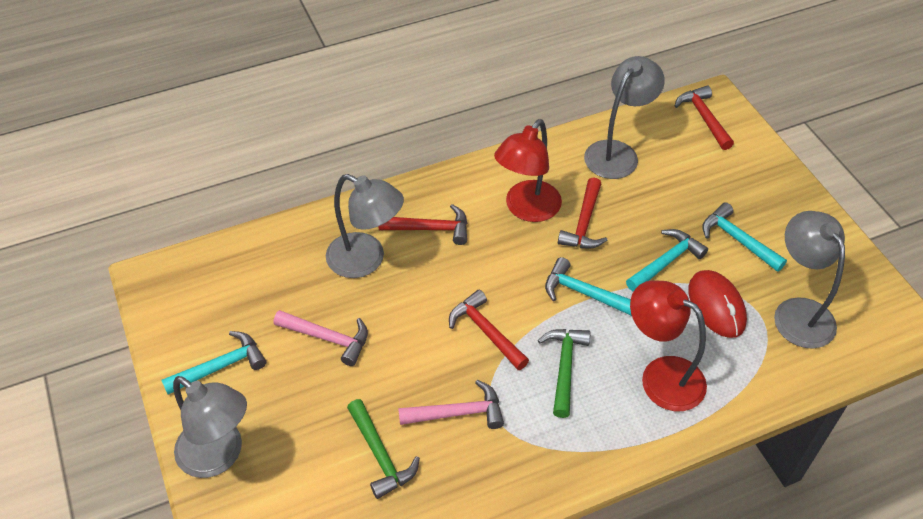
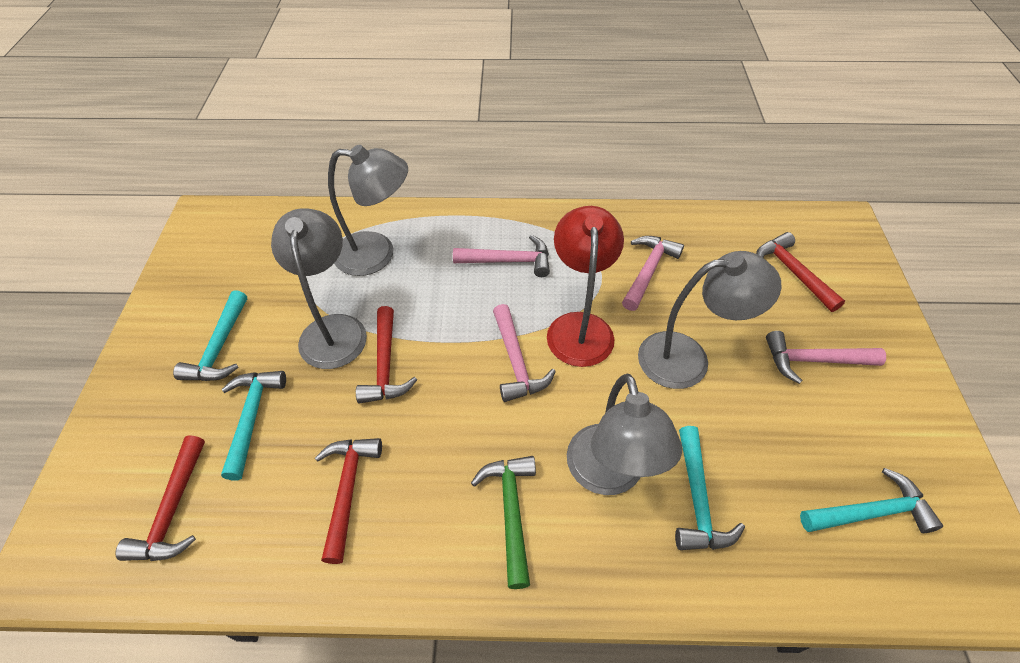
green hammer: [347,399,420,499] [538,329,591,418] = 2 -> [471,456,536,589] = 1
pink hammer: [274,310,368,366] [398,380,504,429] = 2 -> [453,235,550,277] [493,304,556,402] [622,236,684,311] [766,331,886,384] = 4
red lamp: [494,119,562,222] [630,280,707,411] = 2 -> [547,206,624,367] = 1
red mouse: [688,270,747,338] = 1 -> none = 0

